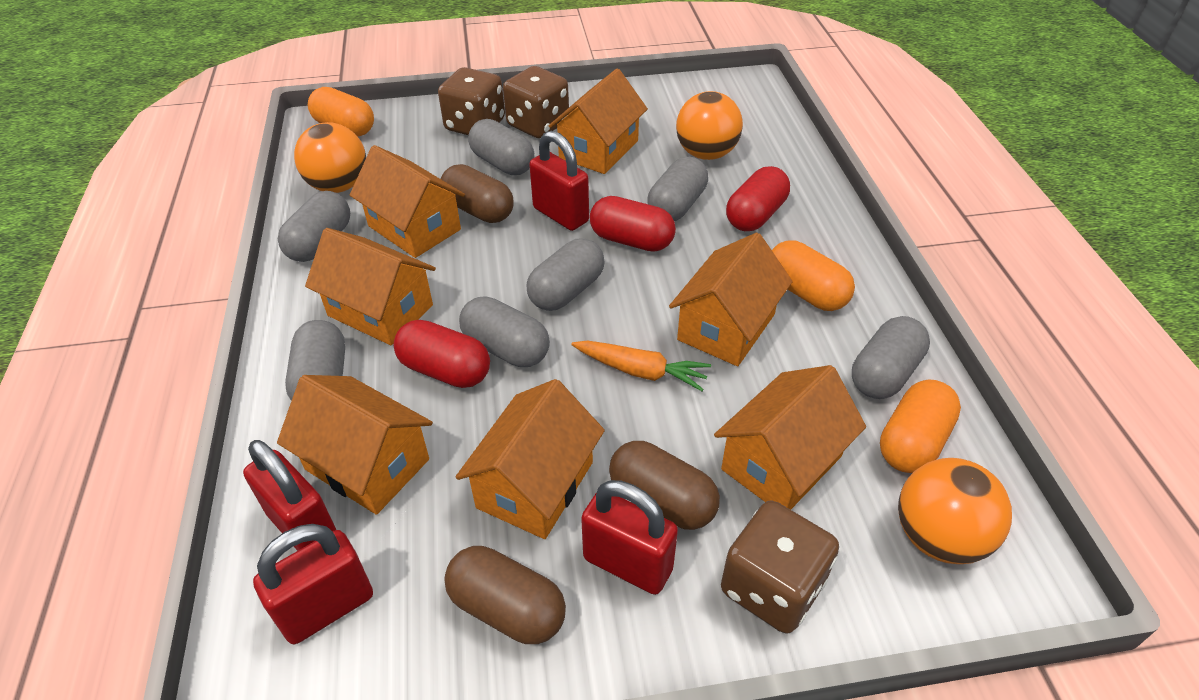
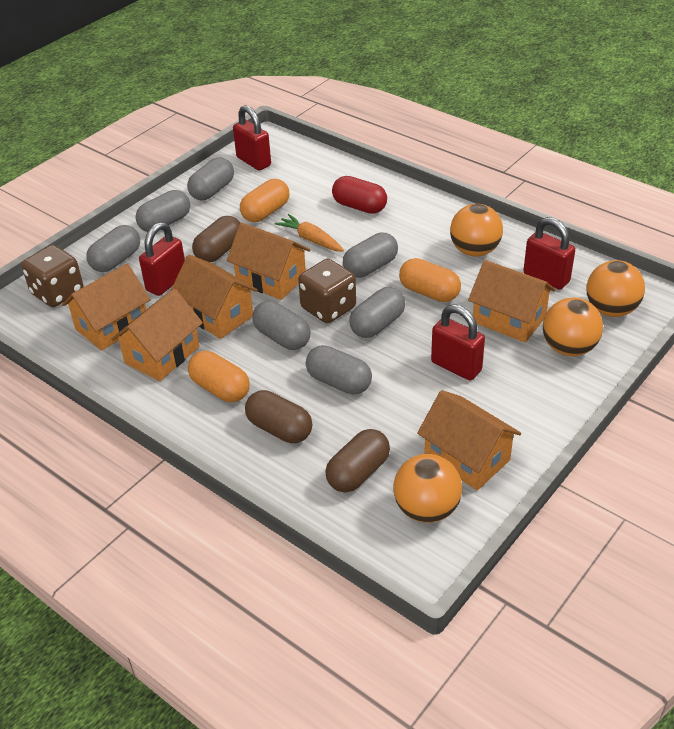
brown dice: [438,67,505,135] [503,66,569,138] [721,501,839,634] = 3 -> [22,245,83,307] [298,259,356,323] = 2
orange ball: [294,122,366,193] [676,91,743,160] [898,458,1012,564] = 3 -> [393,454,462,523] [450,204,503,257] [543,297,603,356] [587,260,645,317] = 4
orange house: [277,375,433,515] [305,228,436,345] [350,145,465,258] [455,379,605,539] [549,69,648,174] [669,233,793,366] [714,365,866,510] = 7 -> [62,264,151,351] [111,289,203,381] [171,255,258,339] [227,222,311,300] [417,390,521,490] [468,260,556,343] = 6
red capsule: [394,320,490,388] [590,196,676,252] [726,166,790,231] = 3 -> [332,176,387,214] = 1

